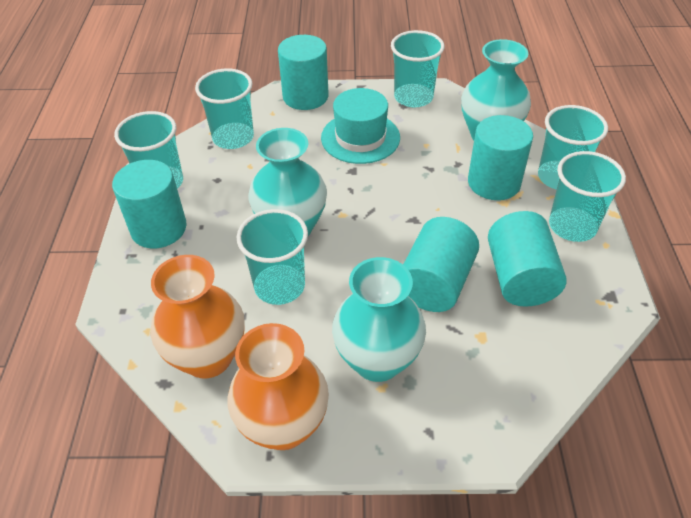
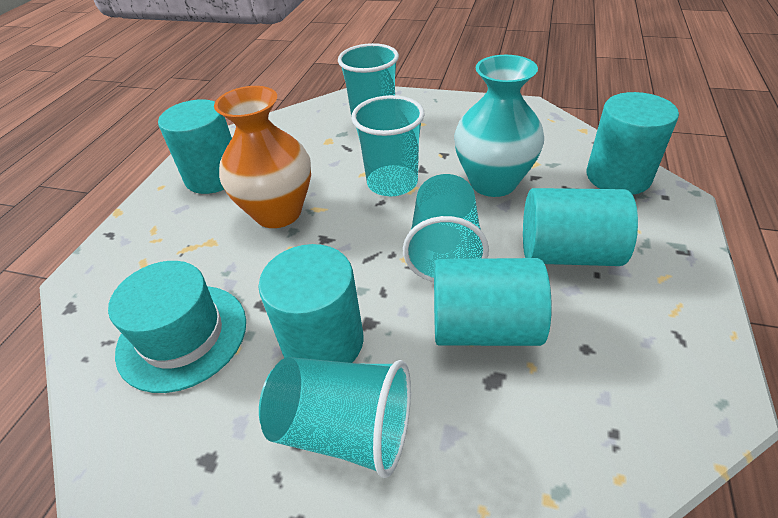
orange vase: [151,255,245,379] [227,323,329,450] = 2 -> [214,86,311,228] = 1
turquoise cup: [114,111,183,189] [195,68,254,149] [237,209,308,305] [391,30,445,108] [538,105,608,190] [549,151,626,242] = 6 -> [259,357,411,478] [338,43,399,117] [351,95,425,196] [403,174,489,282] = 4
turquoise vase: [248,128,327,236] [332,257,426,382] [461,39,531,140] = 3 -> [454,55,544,197] = 1

